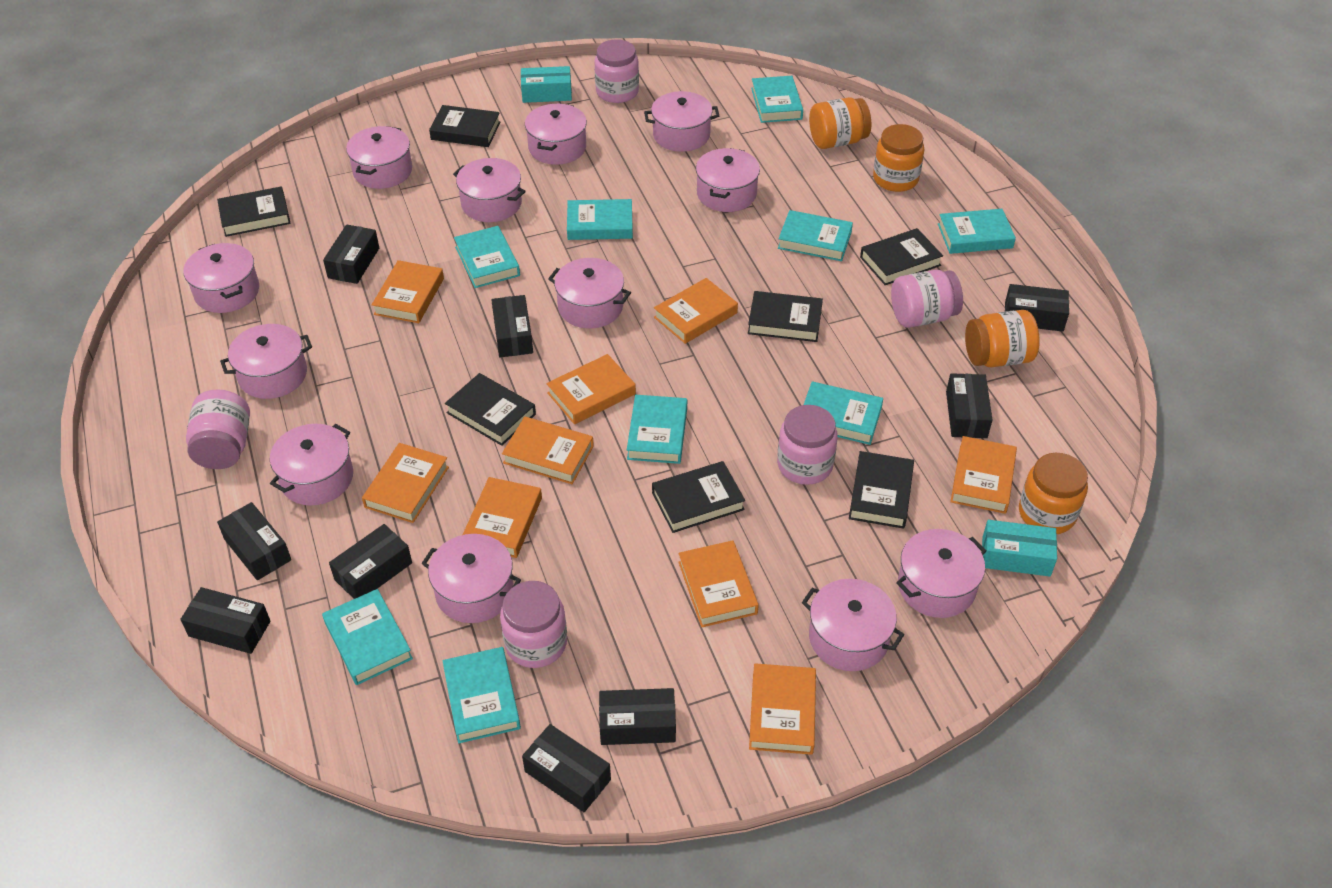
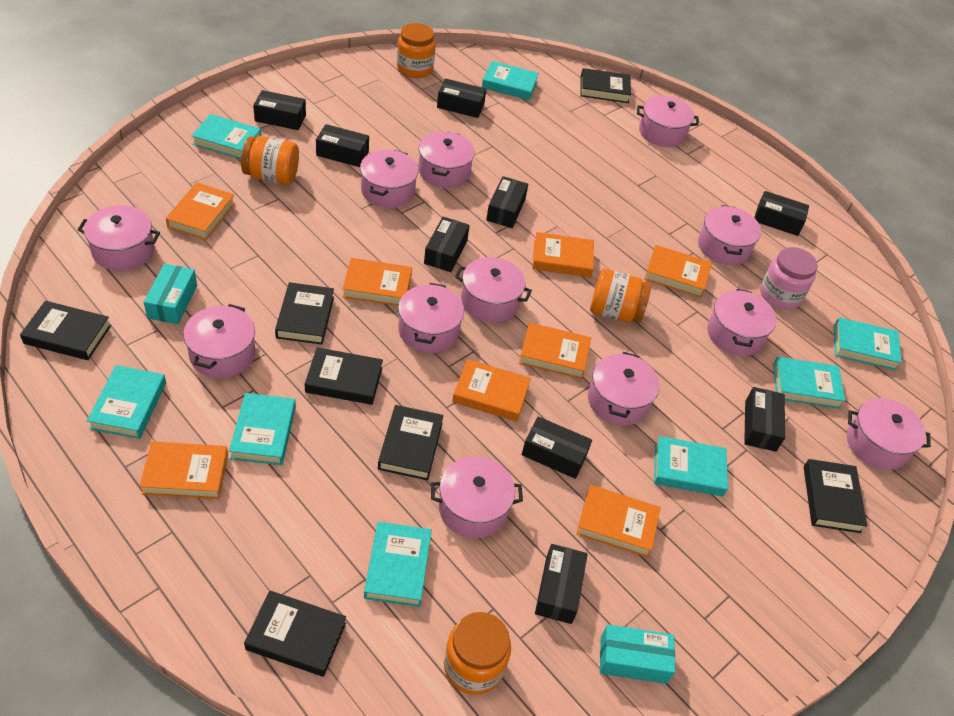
orange book: [362,443,449,523] [372,260,444,323] [462,477,542,558] [502,416,594,484] [546,354,636,424] [654,278,738,344] [678,540,759,627] [749,663,816,755] [950,436,1017,514] = 9 -> [139,441,228,499] [166,182,235,240] [343,258,412,306] [452,359,531,421] [519,322,591,379] [532,232,594,277] [576,485,661,558] [644,245,712,298] = 8
pink jar: [186,389,250,469] [500,581,567,668] [595,39,639,103] [777,405,838,485] [891,270,963,328] = 5 -> [760,247,818,309] = 1
turquoise book: [322,589,413,685] [443,647,521,743] [454,226,520,288] [567,199,633,240] [627,395,687,464] [751,76,803,123] [778,210,853,261] [804,381,883,445] [938,209,1016,254] = 9 -> [87,365,166,439] [191,114,261,159] [229,393,296,465] [364,522,432,607] [482,61,539,100] [654,436,728,497] [773,357,845,409] [834,317,902,370] = 8

